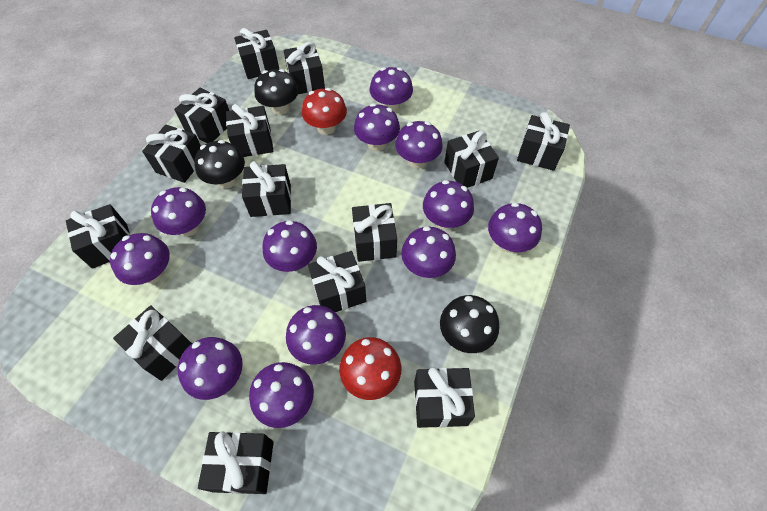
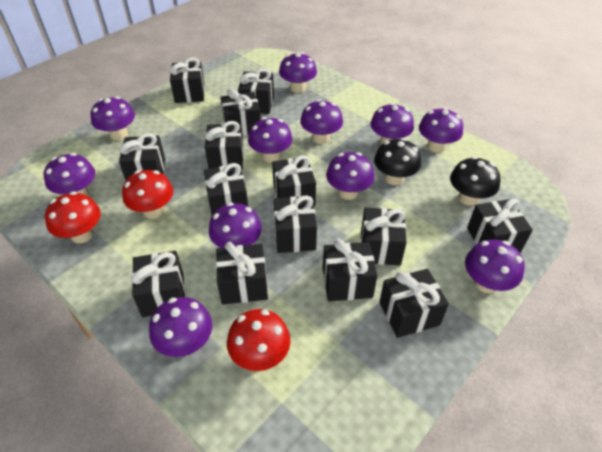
black mushroom: [194,140,245,189] [254,69,299,115] [440,295,499,353] = 3 -> [374,138,421,185] [450,156,500,206] = 2
purple mushroom: [110,233,170,285] [151,187,206,236] [178,337,243,400] [249,362,314,428] [262,220,317,272] [286,305,346,365] [354,103,400,151] [370,67,413,112] [395,121,443,168] [401,226,456,278] [423,180,474,230] [488,202,542,253] = 12 -> [44,153,95,196] [90,96,135,141] [149,297,212,357] [209,203,262,248] [248,117,292,163] [279,52,317,93] [300,99,343,144] [326,152,374,200] [370,103,414,145] [419,107,463,153] [465,239,525,293] = 11
red mushroom: [302,88,347,135] [339,337,401,400] = 2 -> [45,192,101,243] [122,170,173,219] [227,309,291,371] = 3

